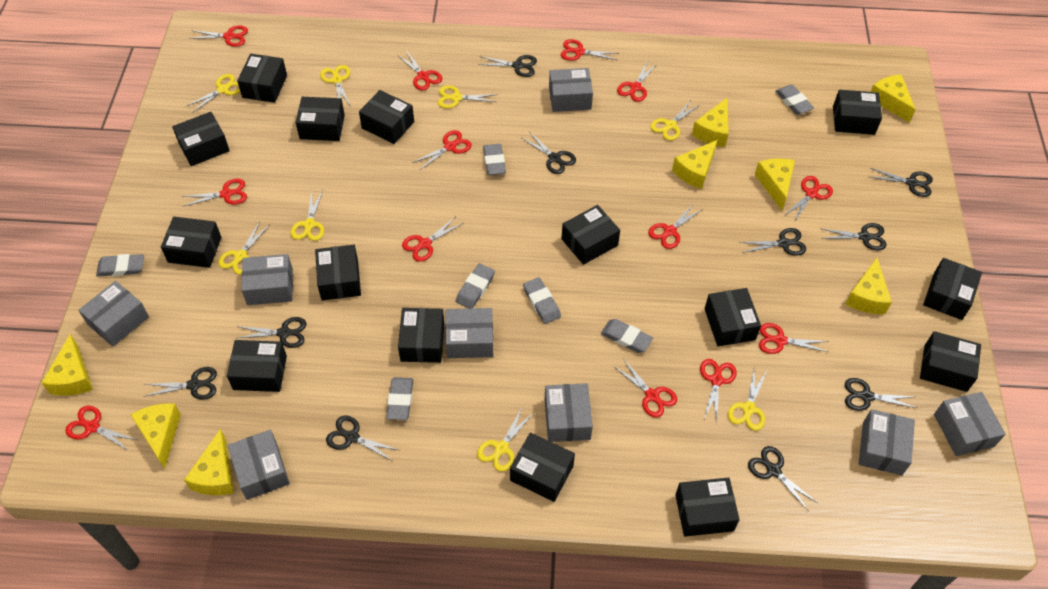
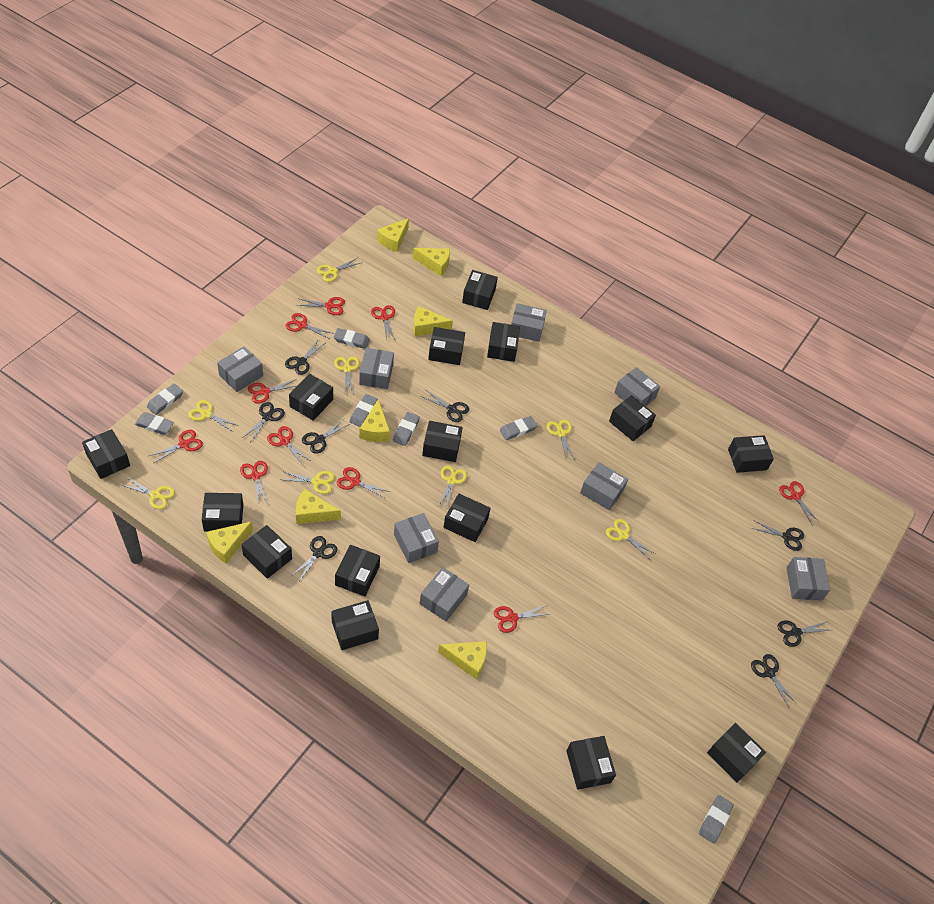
black scissors: [145,367,217,400] [237,317,306,348] [326,416,399,462] [478,55,537,77] [522,131,576,174] [739,228,806,256] [748,446,818,510] [820,223,887,250] [845,378,917,411] [870,168,933,197] = 10 -> [242,402,285,442] [285,339,325,375] [290,536,337,581] [302,419,350,454] [421,390,469,422] [751,521,804,551] [751,654,797,708] [778,621,830,647] = 8
red scissors: [65,406,137,451] [181,179,247,206] [189,25,248,47] [397,50,442,91] [402,217,464,262] [413,130,472,170] [561,39,619,61] [613,359,677,418] [617,61,658,102] [648,203,703,249] [700,359,737,422] [759,323,829,354] [784,176,833,222] = 13 -> [149,430,203,463] [240,461,268,504] [248,379,297,404] [267,426,311,465] [286,313,334,339] [297,297,345,315] [337,467,390,499] [371,305,395,340] [494,605,548,633] [779,481,820,524] = 10
yellow cheese: [42,334,93,396] [130,403,181,468] [184,429,234,495] [672,140,717,189] [692,97,729,147] [755,158,795,210] [846,258,892,314] [871,74,916,123] = 8 -> [206,521,253,564] [296,489,341,524] [359,400,390,442] [377,218,409,252] [413,248,450,276] [413,306,453,336] [438,641,487,680] = 7

